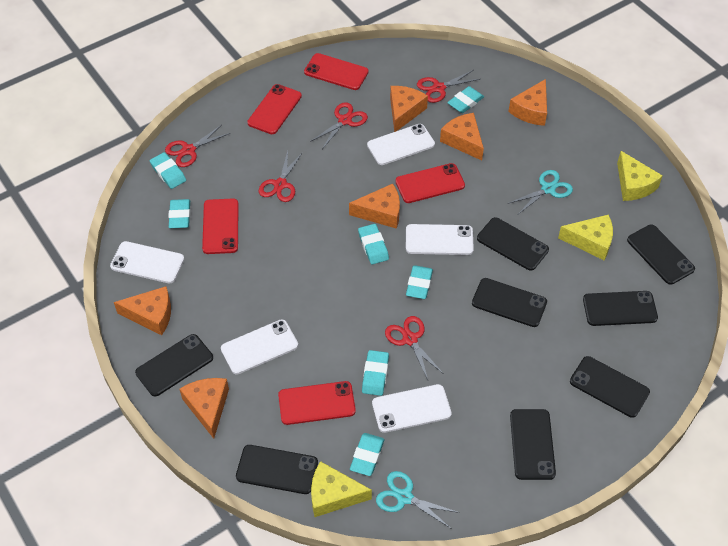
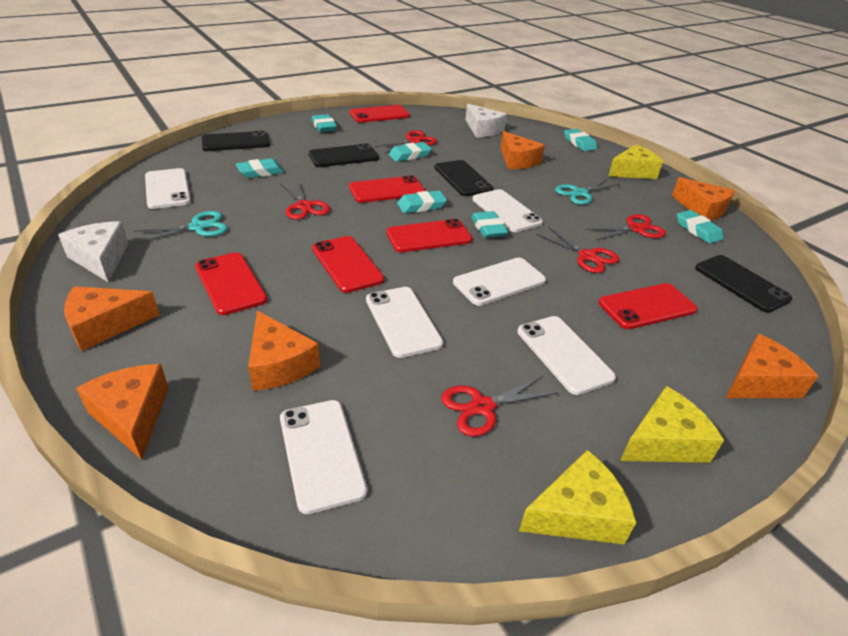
black phone: [135,334,213,396] [236,445,318,494] [472,278,547,327] [477,217,549,271] [510,409,556,480] [570,356,650,418] [583,291,658,326] [627,224,695,285] = 8 -> [202,130,270,151] [309,143,379,167] [435,160,494,196] [695,255,792,313] = 4
red phone: [202,199,239,254] [247,84,302,134] [278,381,356,425] [304,53,369,90] [395,163,465,203] = 5 -> [195,252,267,315] [312,236,384,293] [349,105,410,123] [349,175,425,203] [386,219,472,252] [599,283,698,329] = 6
white cheese: none = 0 -> [58,221,129,282] [465,104,507,138] = 2
white phone: [110,241,184,283] [221,319,298,374] [367,124,435,165] [372,384,452,433] [406,224,474,255] = 5 -> [145,168,191,209] [280,400,367,514] [366,287,443,358] [453,258,546,306] [473,189,543,232] [517,316,616,395] = 6

